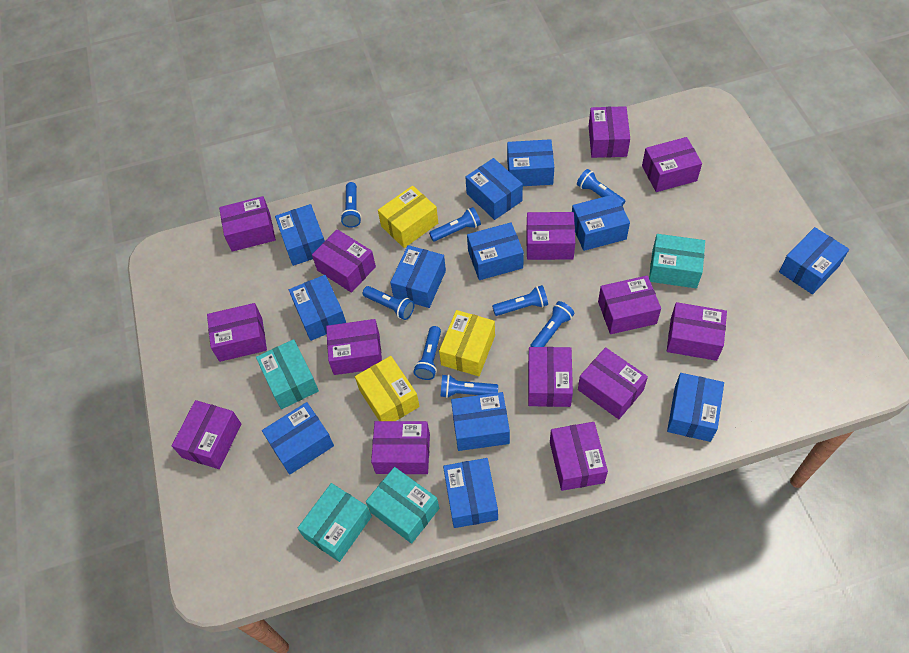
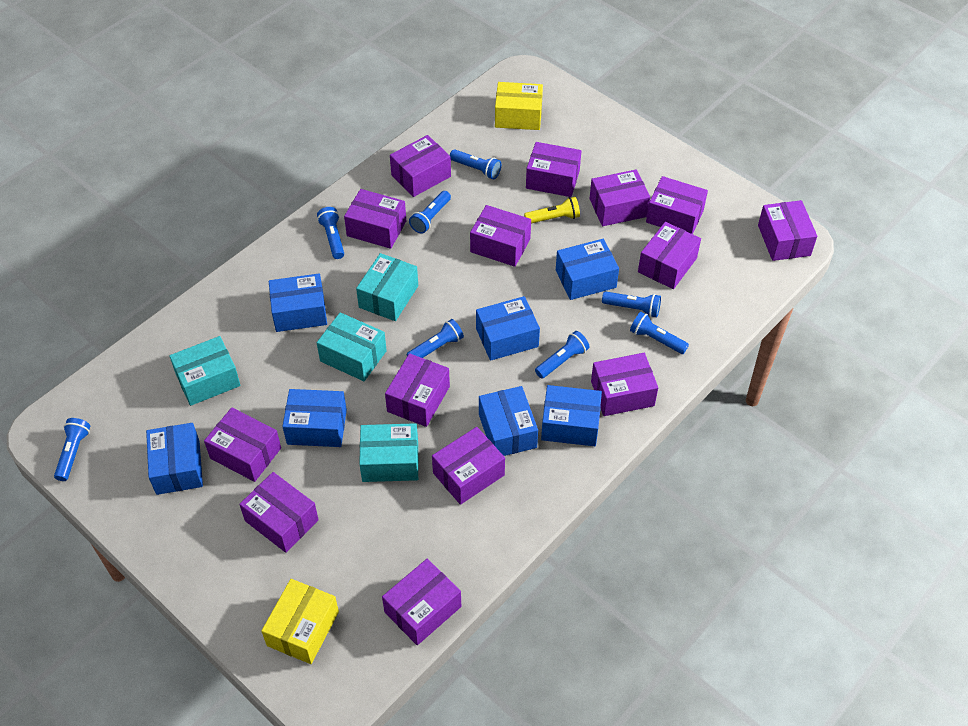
blue box: [262,402,334,475] [275,204,325,266] [289,275,346,341] [390,245,446,308] [443,458,498,528] [451,392,510,451] [465,158,523,220] [467,222,524,280] [507,139,554,186] [572,194,630,251] [667,373,724,442] [779,227,849,294] = 12 -> [146,423,203,495] [269,274,327,332] [282,389,347,447] [476,296,540,361] [479,386,538,456] [541,385,602,446] [556,239,619,300] = 7
yellow box: [355,356,420,421] [378,186,438,248] [439,310,495,376] = 3 -> [261,579,339,664] [495,82,543,130] = 2
yellow flashlight: none = 0 -> [524,197,580,224] = 1

